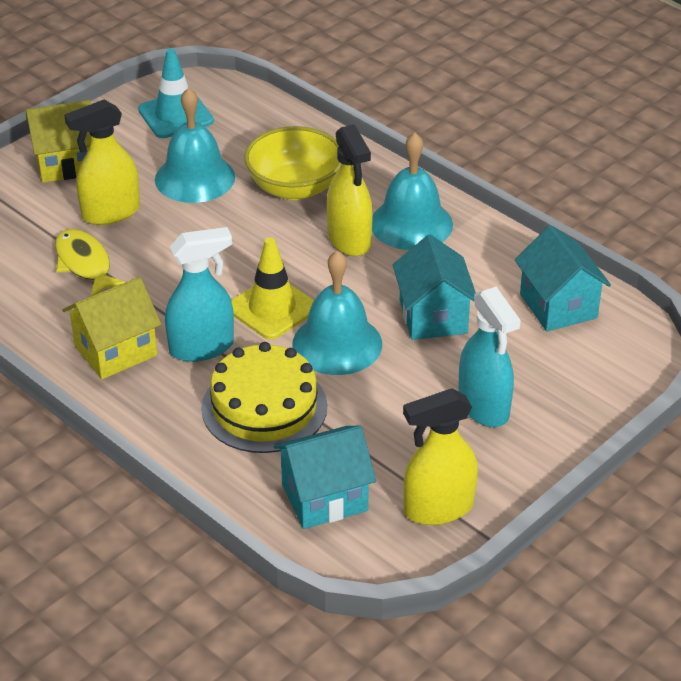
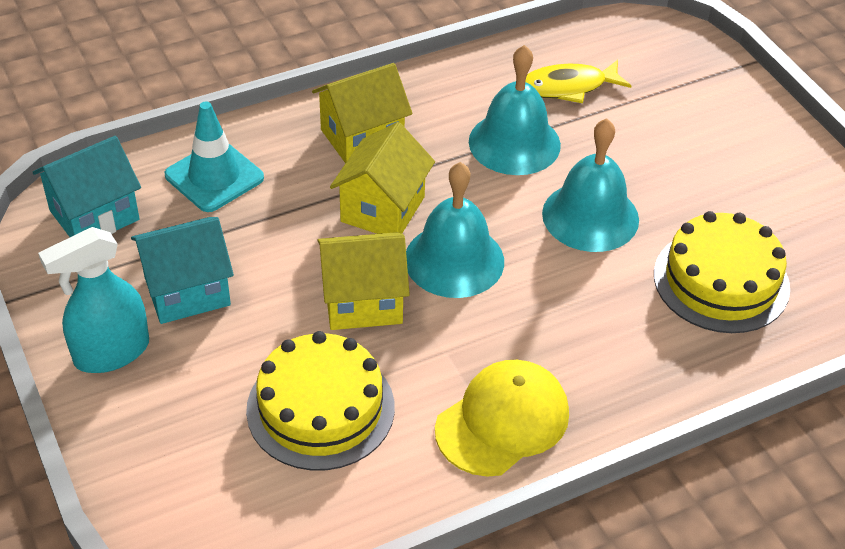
turquoise house: [274,426,376,529] [393,235,476,340] [515,225,611,332] = 3 -> [33,136,141,237] [131,217,234,324] = 2
turquoise spray bottle: [165,227,234,362] [458,287,521,427] = 2 -> [38,227,149,373] = 1
yellow bowl: [244,126,341,200] = 1 -> none = 0
yellow cake: [201,342,327,453] = 1 -> [246,331,395,471] [654,211,790,333] = 2
yellow cap: none = 0 -> [435,360,569,477] = 1
yellow house: [26,100,91,183] [62,277,161,379] = 2 -> [312,63,412,163] [317,232,410,330] [330,122,435,234] = 3
yellow spray bottle: [64,100,140,225] [327,124,373,256] [403,388,478,525] = 3 -> none = 0
yellow traffic cone: [231,237,314,340] = 1 -> none = 0

